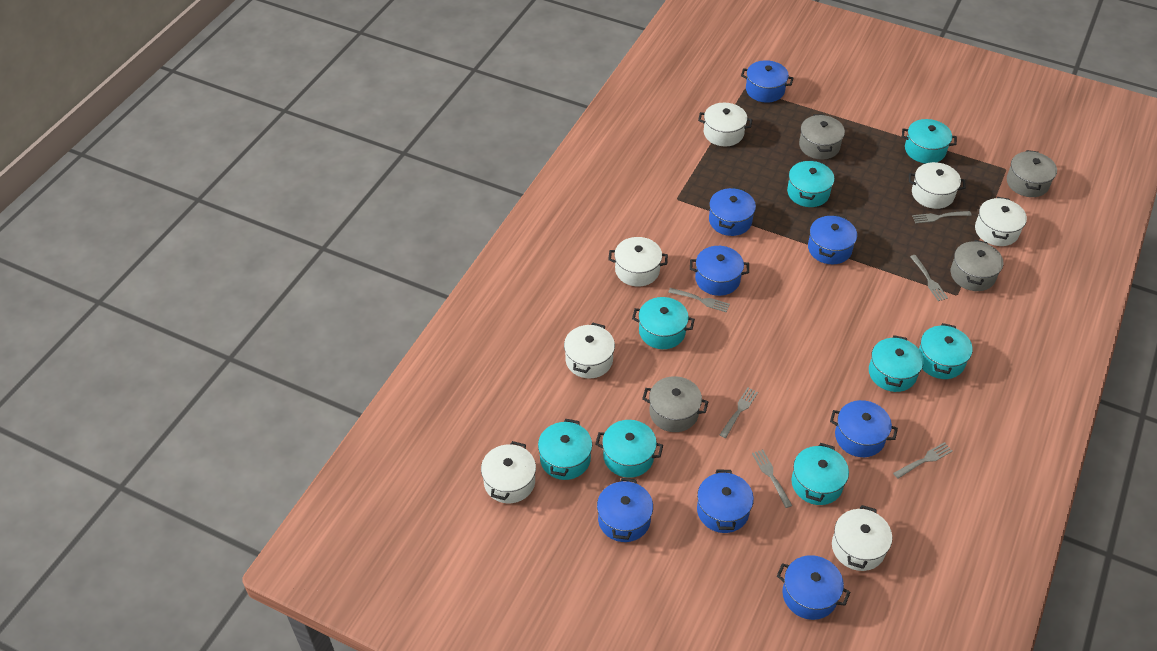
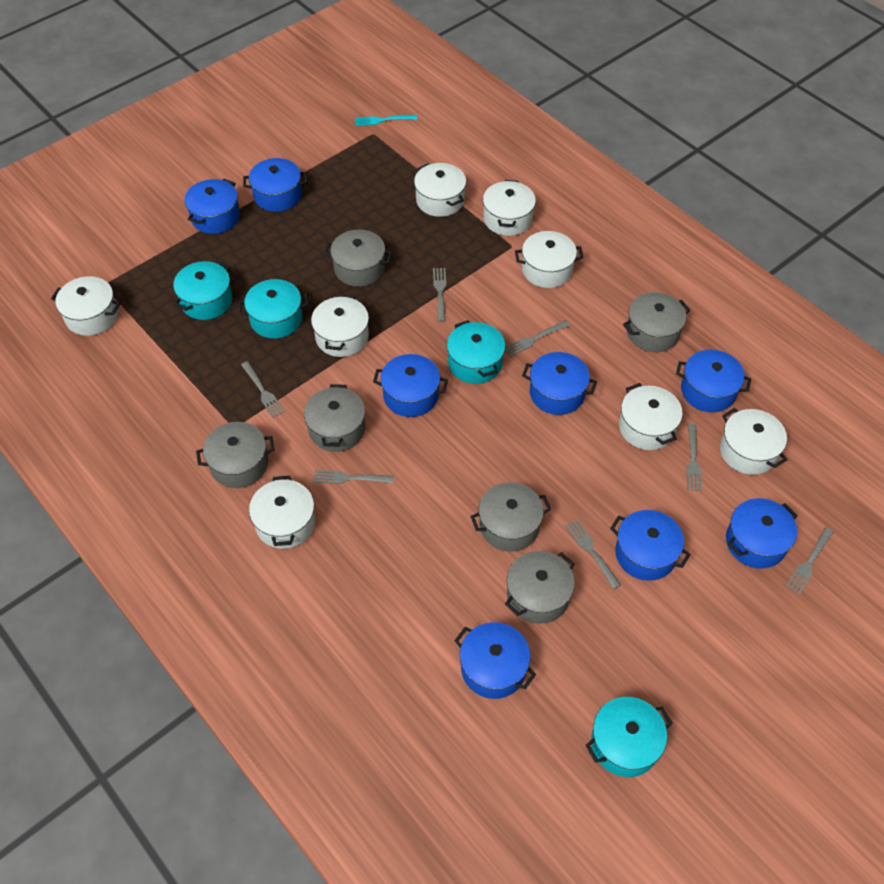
grey fork: [668,288,730,312] [720,388,758,438] [752,450,792,508] [893,442,953,479] [910,255,948,301] [912,211,972,223] = 6 -> [241,361,285,418] [314,470,394,484] [433,268,446,322] [505,320,570,357] [565,519,621,589] [686,424,702,492] [786,527,833,595] = 7
grey pot: [642,376,708,432] [799,114,845,160] [950,240,1003,291] [1007,150,1057,197] = 4 -> [196,422,275,488] [304,384,365,452] [324,230,393,287] [470,482,551,552] [505,551,575,624] [623,292,690,352] = 6
turquoise fork: none = 0 -> [355,115,417,126] = 1
turquoise pot: [538,419,592,480] [595,420,663,478] [632,297,695,349] [787,160,834,207] [791,443,849,505] [869,335,924,392] [902,119,957,163] [919,323,973,379] = 8 -> [173,261,233,320] [238,279,309,339] [447,320,505,384] [585,697,673,777] = 4
white pot: [481,441,536,503] [564,323,615,378] [608,237,668,287] [698,103,752,146] [832,505,892,571] [909,162,966,209] [975,197,1027,246] = 7 -> [51,276,121,336] [249,476,315,549] [311,294,369,357] [414,163,466,217] [483,180,536,236] [515,231,584,288] [619,383,683,450] [720,408,787,475] = 8

